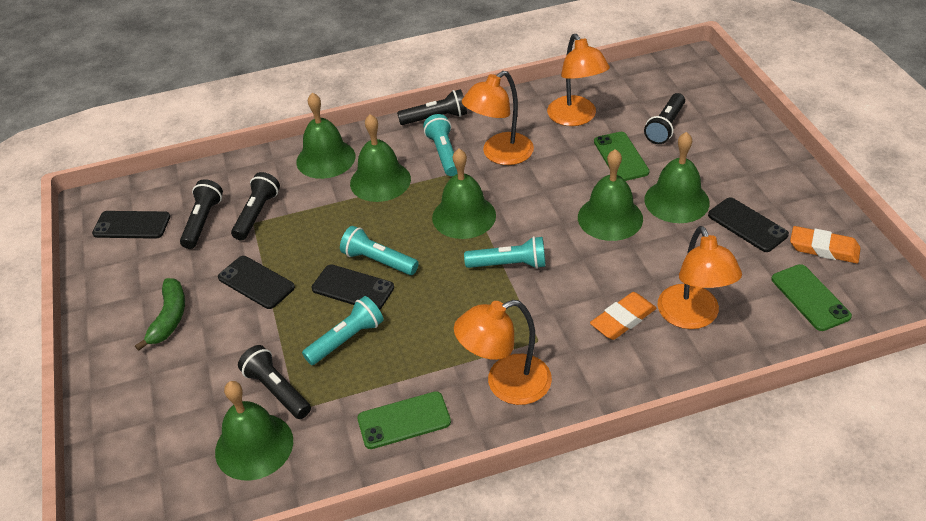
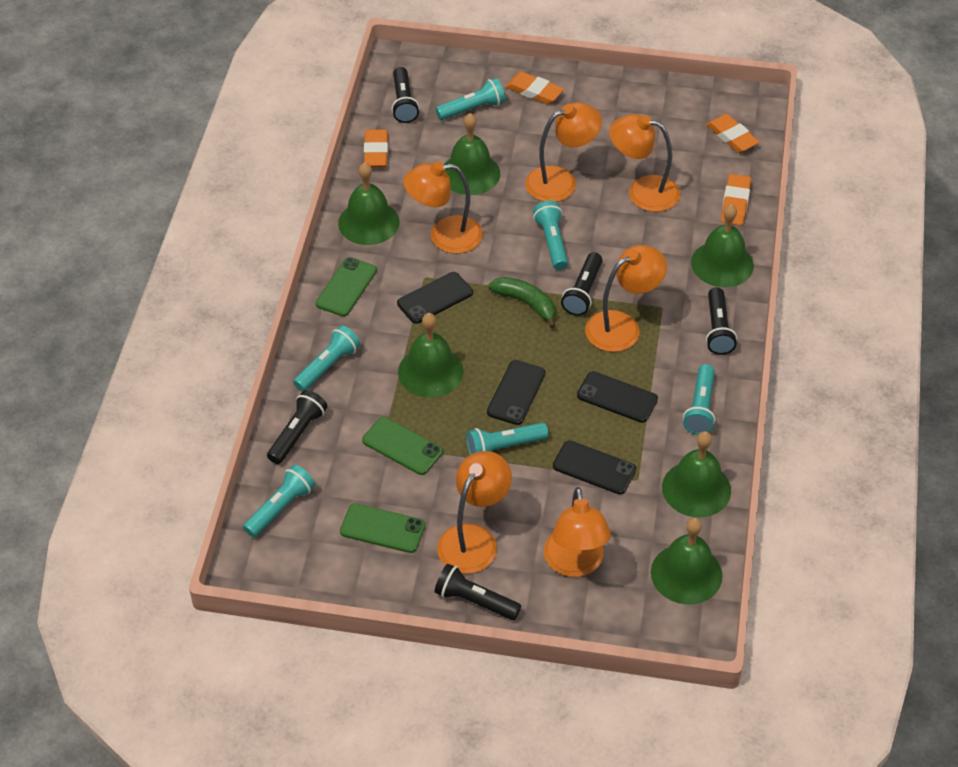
orange eraser: [590,292,656,340] [790,226,861,263] = 2 -> [364,129,388,167] [506,72,564,104] [706,114,760,153] [721,174,751,226] = 4
orange lamp: [454,300,552,405] [462,71,534,165] [547,34,610,126] [657,226,742,329] = 4 -> [403,161,483,254] [437,451,512,574] [525,102,602,202] [544,487,611,577] [585,245,667,352] [609,114,680,212] = 6
turquoise flashlight: [302,296,384,365] [340,226,419,275] [423,114,458,176] [464,236,546,269] = 4 -> [243,465,315,537] [293,325,361,392] [436,78,505,120] [466,423,548,455] [533,201,568,270] [683,364,715,435] = 6

